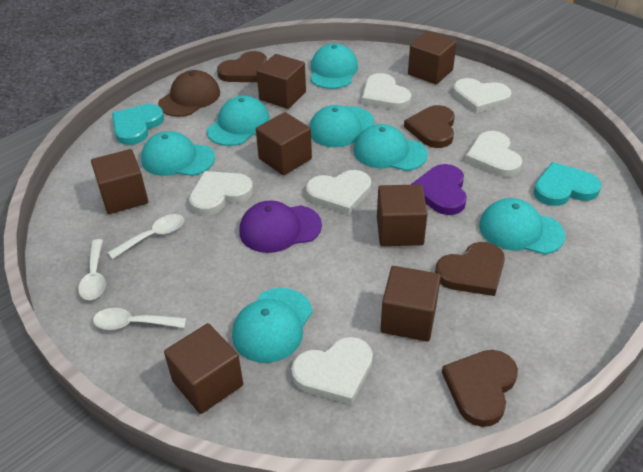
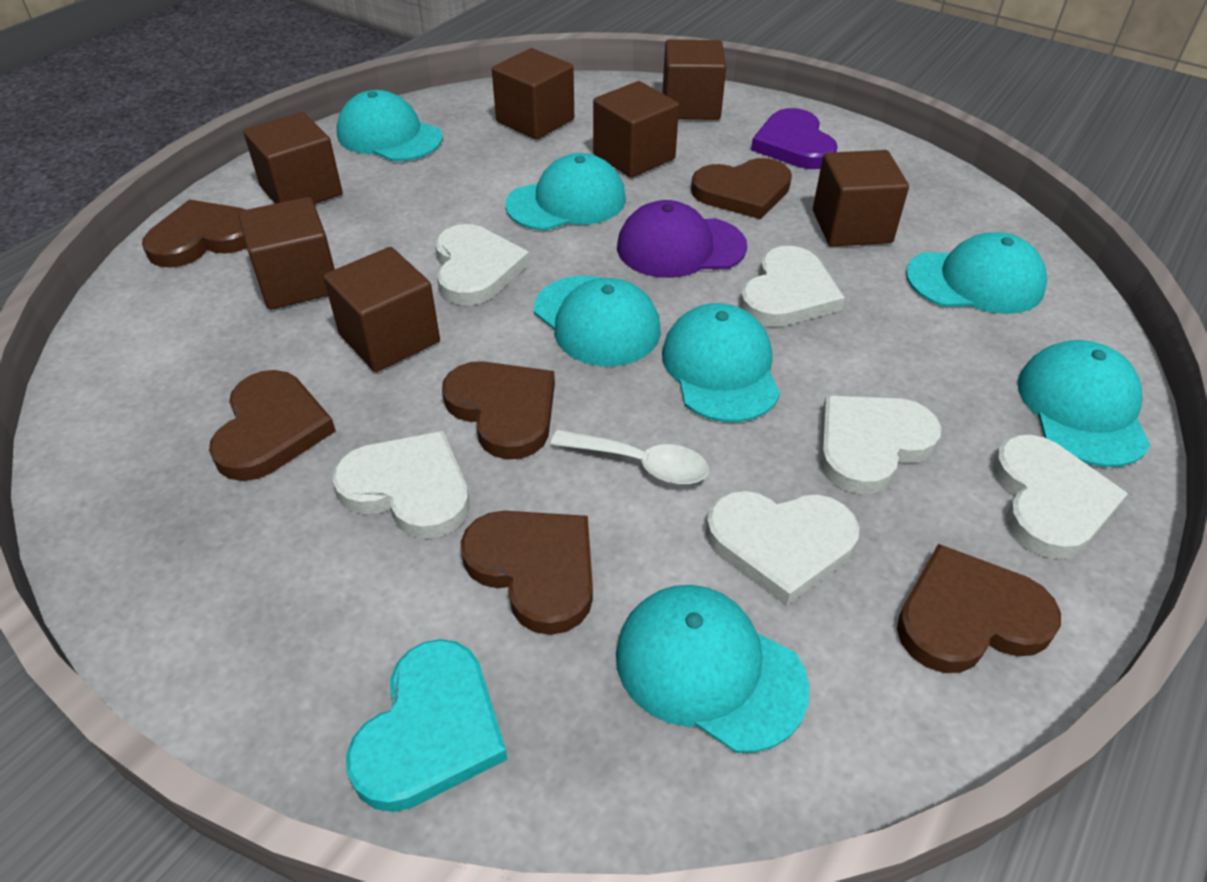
brown cap: [158,70,220,117] = 1 -> none = 0
brown heart: [217,51,267,82] [404,105,455,148] [435,242,505,296] [442,350,518,427] = 4 -> [142,199,247,268] [209,370,336,481] [442,361,555,460] [461,511,593,635] [691,158,792,219] [897,544,1061,673] = 6
turquoise heart: [112,104,164,145] [534,162,601,206] = 2 -> [346,639,508,812] = 1
white spoon: [78,239,106,300] [93,308,186,330] [108,214,184,259] = 3 -> [550,430,709,484] = 1

